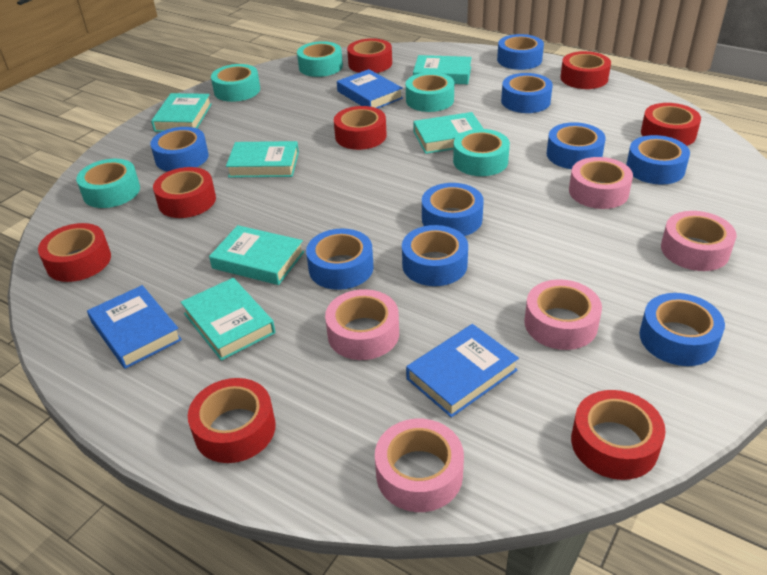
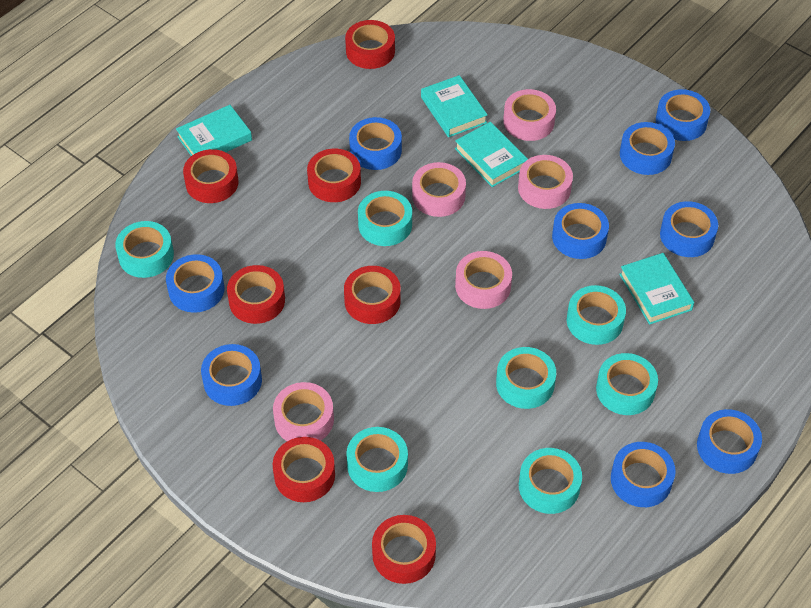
blue book: [87,285,182,369] [337,69,403,109] [406,324,519,418] = 3 -> none = 0
red tape: [38,223,111,282] [153,167,216,218] [188,378,276,463] [334,106,387,150] [347,38,392,73] [560,51,611,89] [571,390,666,480] [641,103,701,146] = 8 -> [183,149,239,203] [227,265,285,324] [273,437,335,502] [307,149,361,202] [344,266,401,324] [345,20,395,69] [372,515,436,584] = 7
turquoise book: [151,93,212,132] [181,278,275,361] [209,225,304,285] [226,141,299,178] [413,55,472,84] [413,112,484,154] = 6 -> [176,105,252,156] [421,75,488,137] [455,122,528,187] [619,253,694,325] = 4
turquoise tape: [76,159,140,208] [211,64,260,102] [297,41,343,77] [406,72,454,112] [453,129,510,176] = 5 -> [115,221,174,278] [346,427,408,492] [358,191,412,246] [496,347,556,409] [519,448,582,514] [567,285,626,345] [596,353,658,415] = 7

